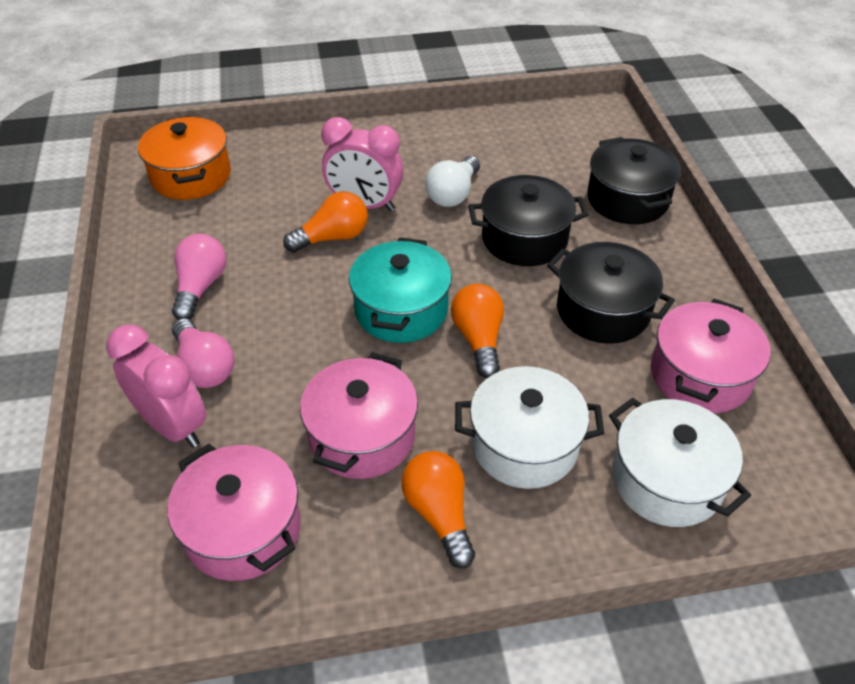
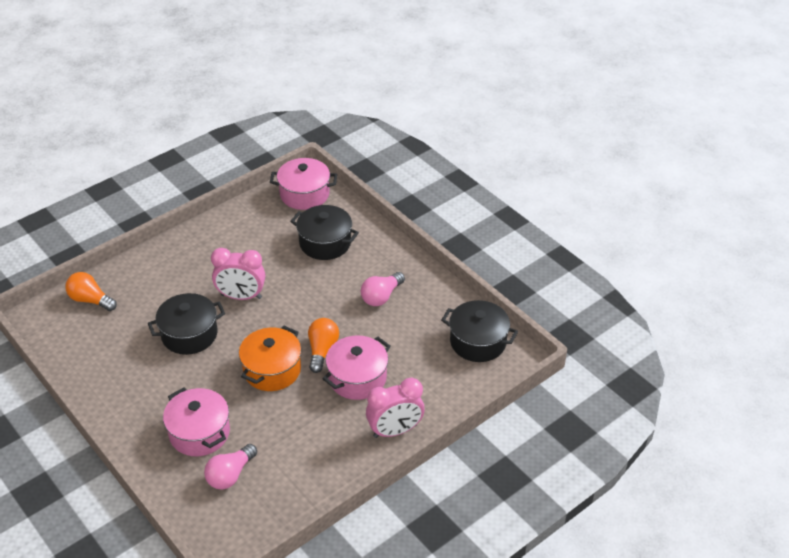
orange light bulb: [283,191,368,253] [401,451,475,568] [451,284,504,378] = 3 -> [65,272,117,311] [308,318,339,373] = 2
turquoise pot: [349,237,452,343] = 1 -> none = 0
white light bulb: [425,156,480,207] = 1 -> none = 0
white pot: [455,366,604,489] [609,398,751,527] = 2 -> none = 0

